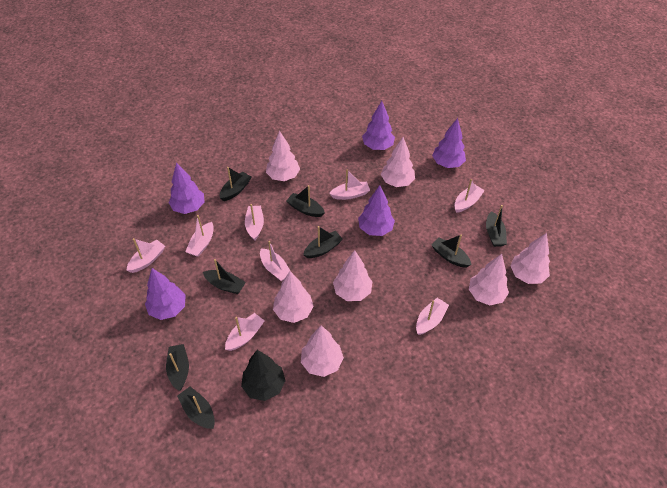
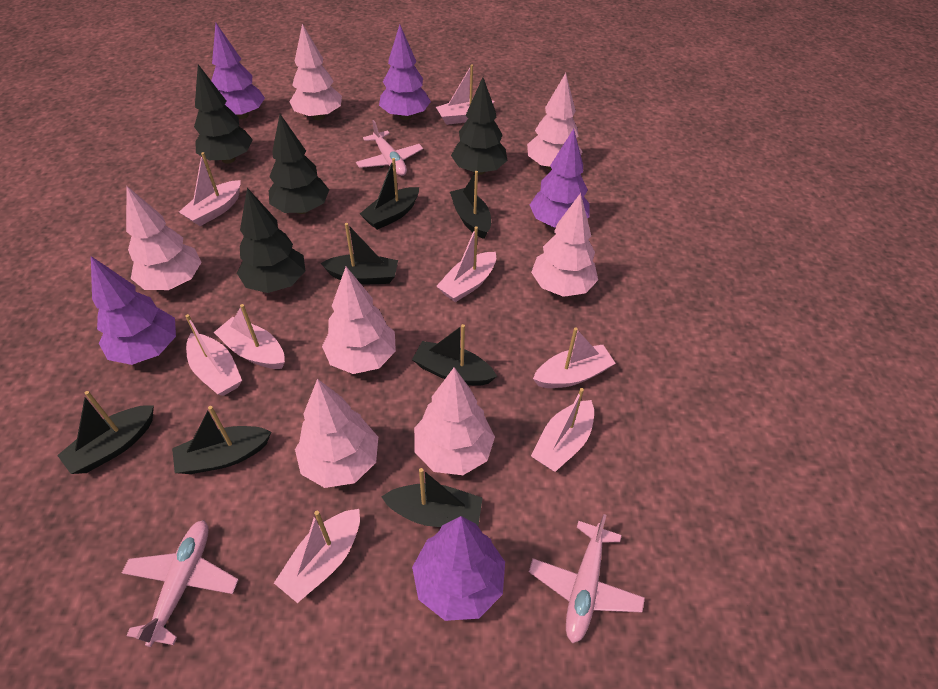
black boat: [166,344,189,391] [177,386,215,429] [203,259,246,294] [220,167,251,201] [286,185,325,217] [303,226,343,258] [432,235,472,268] [486,205,507,247] = 8 -> [57,391,154,474] [172,406,271,474] [321,223,398,284] [360,158,419,230] [381,468,482,527] [412,324,497,386] [450,171,491,239] = 7
black tree: [241,350,286,401] = 1 -> [194,65,253,164] [237,188,305,293] [269,114,329,214] [451,77,507,175] = 4
pink plane: none = 0 -> [122,520,239,647] [356,120,423,176] [529,514,645,643] = 3

